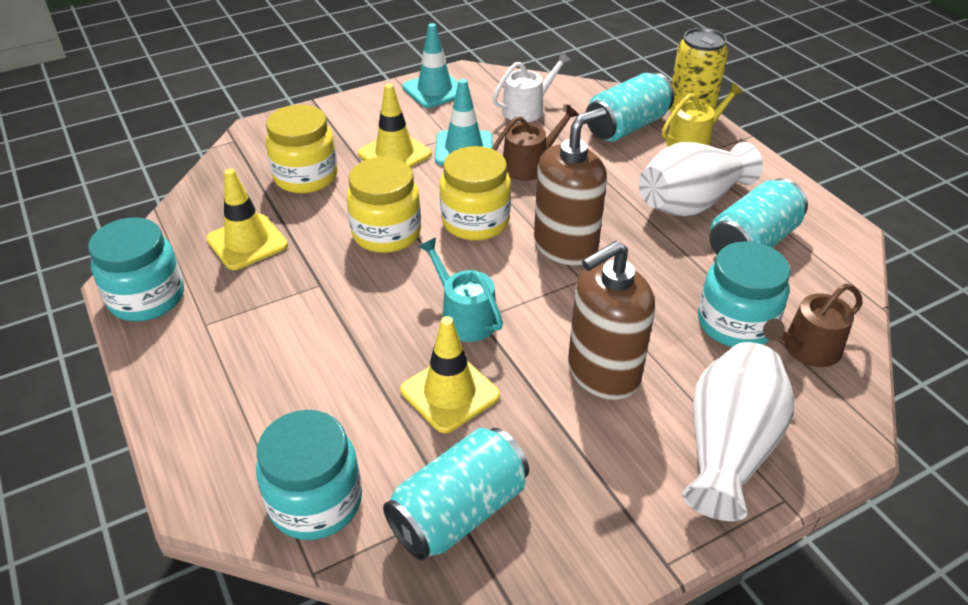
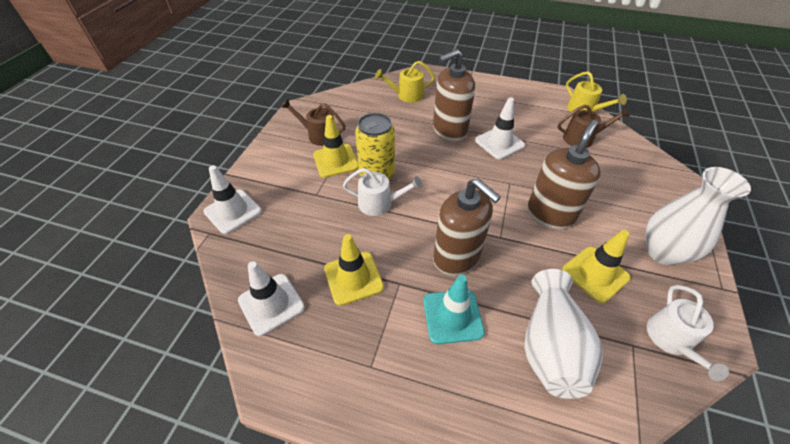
brown soap dispenser: [534,108,607,265] [568,241,655,400] = 2 -> [433,49,475,141] [433,178,501,276] [527,120,601,229] = 3
turquoise can: [383,428,529,561] [586,73,674,142] [710,178,808,255] = 3 -> none = 0
turquoise jar: [88,217,184,321] [256,410,362,540] [698,241,791,347] = 3 -> none = 0
turquoise traffic cone: [402,23,458,108] [435,79,492,165] = 2 -> [423,274,485,344] = 1
turquoise watering can: [419,238,503,342] = 1 -> none = 0
white traffic cone: none = 0 -> [203,165,262,234] [238,261,305,336] [475,97,525,160] = 3
white watering can: [492,51,571,122] = 1 -> [343,168,423,216] [647,285,729,381] = 2
yellow jar: [266,105,338,194] [347,157,421,253] [440,146,511,241] = 3 -> none = 0
yellow watering can: [662,83,744,147] = 1 -> [375,61,435,103] [566,71,627,112] = 2

